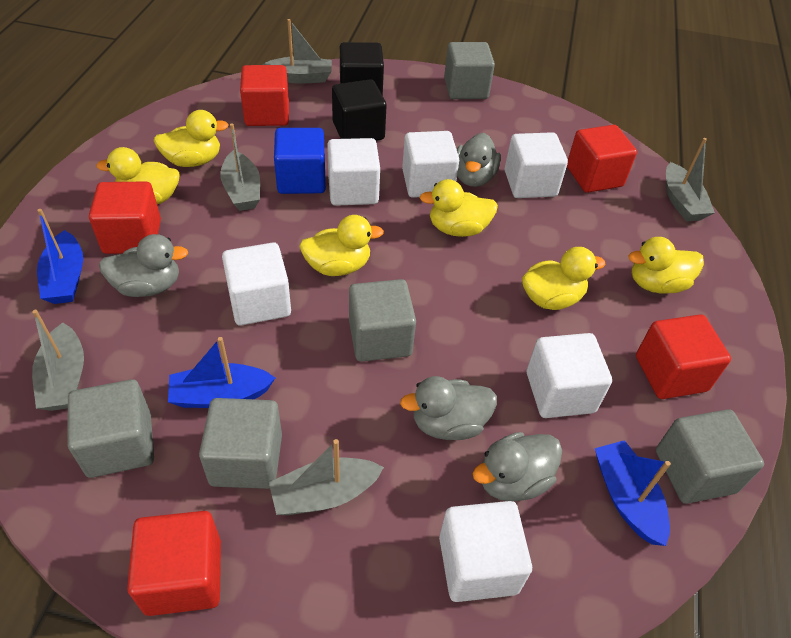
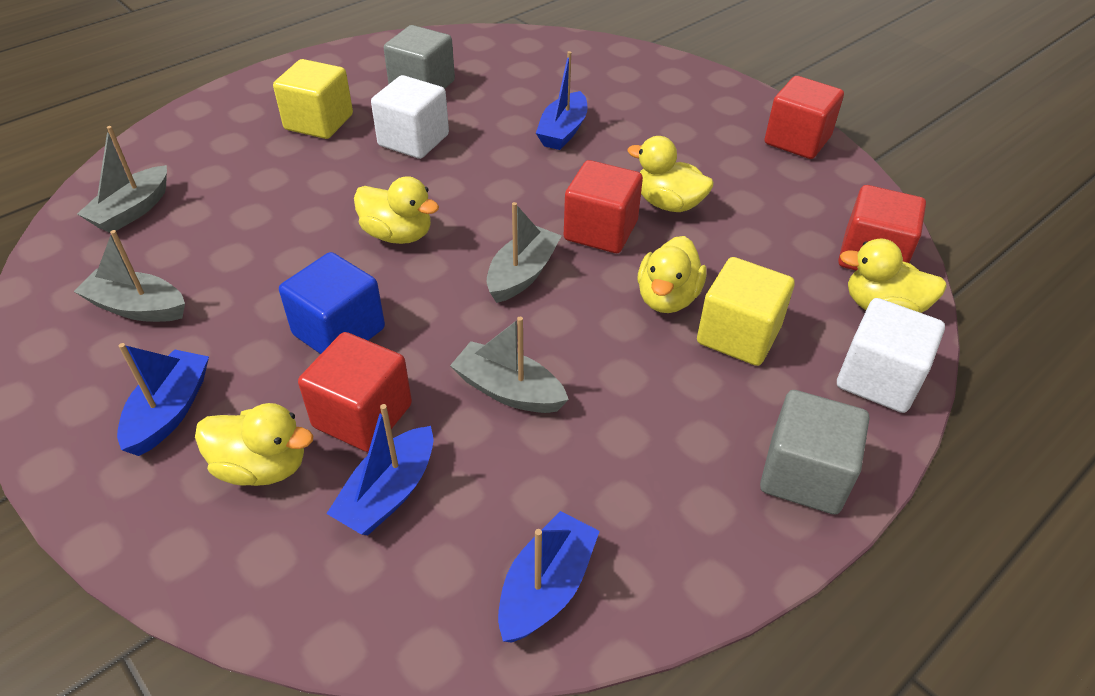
black cube: [332,79,387,141] [340,42,384,96] = 2 -> none = 0
blue boat: [37,209,83,304] [168,337,275,408] [595,440,671,546] = 3 -> [117,343,209,456] [326,404,433,535] [498,511,600,643] [536,51,588,150] = 4
grey boat: [32,310,84,411] [220,123,260,211] [262,19,332,84] [269,439,384,515] [666,138,715,222] = 5 -> [74,230,185,322] [77,126,167,233] [450,317,569,413] [487,202,561,303] = 4
grey cube: [67,379,154,478] [199,398,282,489] [349,279,416,362] [444,42,495,99] [656,409,764,504] = 5 -> [384,25,455,89] [760,390,869,515] = 2
grey duck: [99,234,188,297] [400,376,497,440] [457,133,501,187] [473,432,562,501] = 4 -> none = 0
red cube: [89,182,161,254] [127,511,221,616] [240,65,289,126] [567,125,637,193] [636,314,731,399] = 5 -> [298,332,412,452] [564,160,643,253] [764,76,844,159] [838,185,926,271] = 4
white cube: [222,243,291,325] [327,138,380,206] [402,131,459,198] [439,501,532,602] [505,132,568,198] [527,333,612,418] = 6 -> [371,75,449,159] [837,298,945,413] = 2
yellow cube: none = 0 -> [273,59,353,139] [697,257,795,366] = 2
yellow duck: [96,147,179,204] [153,110,229,167] [299,215,384,276] [419,179,498,237] [522,247,606,310] [629,237,704,293] = 6 -> [195,403,313,486] [354,176,439,244] [627,136,714,212] [638,236,707,313] [840,238,947,313] = 5

